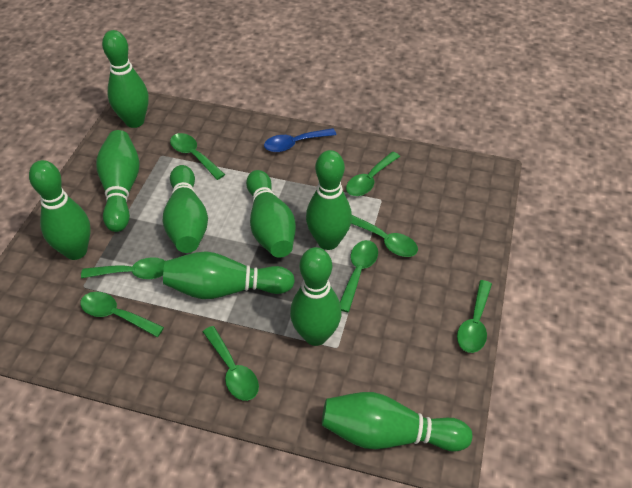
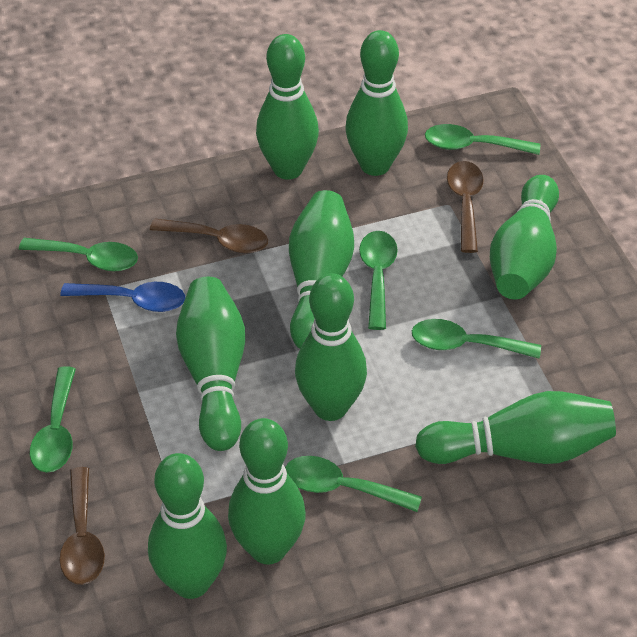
brown spoon: none = 0 -> [60,467,105,585] [150,218,268,254] [447,161,484,253] = 3
green spoon: [80,292,164,337] [81,257,165,279] [170,133,225,180] [203,326,259,401] [340,240,378,312] [346,152,400,196] [351,215,418,257] [457,280,492,353] = 8 -> [19,238,138,271] [30,366,76,473] [285,456,422,512] [359,231,398,330] [412,319,541,359] [425,124,540,155] = 6

